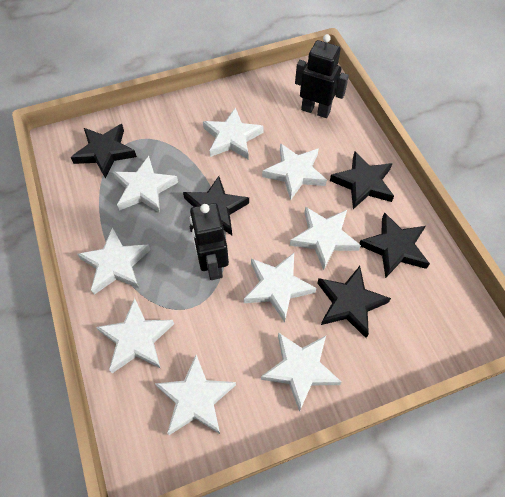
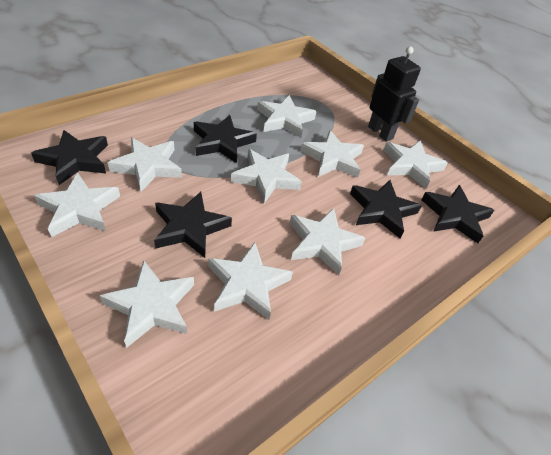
black robot: [190,203,229,280] [295,34,349,118] = 2 -> [368,46,421,142] = 1

